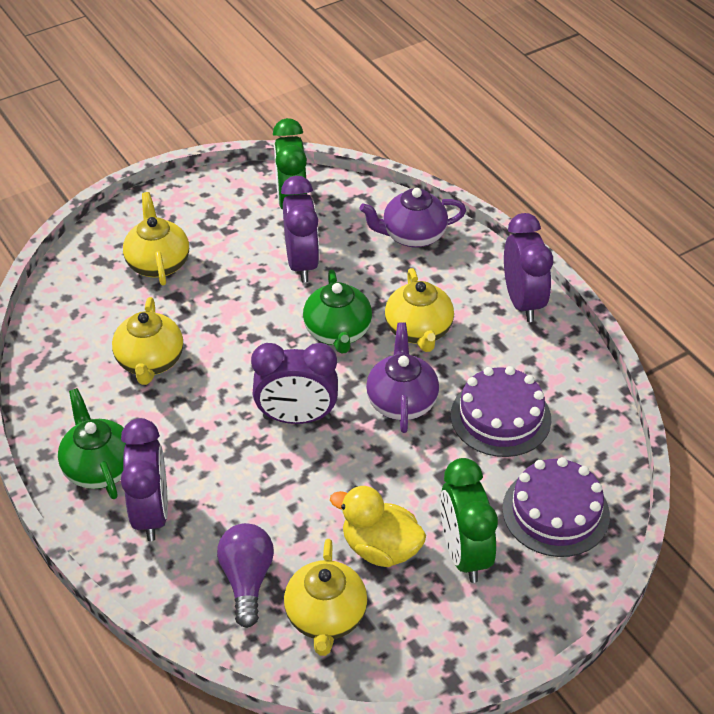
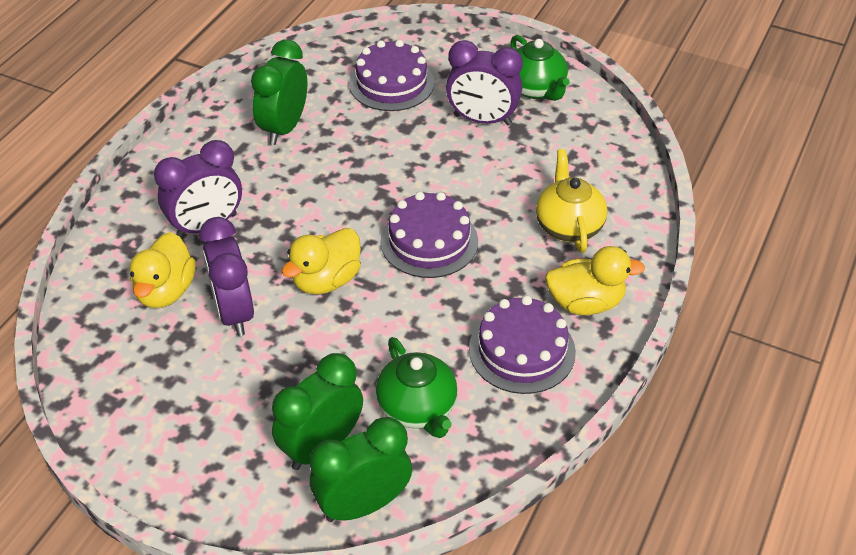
green clock: [273,118,307,209] [440,458,498,583] = 2 -> [251,39,308,145] [272,353,363,470] [310,417,412,522] = 3
purple cake: [451,366,551,457] [502,457,610,557] = 2 -> [349,40,434,111] [380,192,478,278] [469,296,576,394] = 3
purple clock: [121,418,168,541] [251,343,338,424] [281,176,320,283] [504,213,553,322] = 4 -> [154,140,242,238] [199,217,254,336] [446,40,523,125] = 3
purple light bulb: [217,523,274,628] = 1 -> none = 0
purple teapot: [359,188,466,248] [366,322,439,433] = 2 -> none = 0
yellow duck: [330,486,426,567] = 1 -> [129,232,196,308] [282,228,361,294] [545,246,645,315] = 3
yellow teapot: [112,297,183,385] [123,192,189,286] [284,539,367,656] [385,268,454,352] = 4 -> [536,149,607,253] = 1

